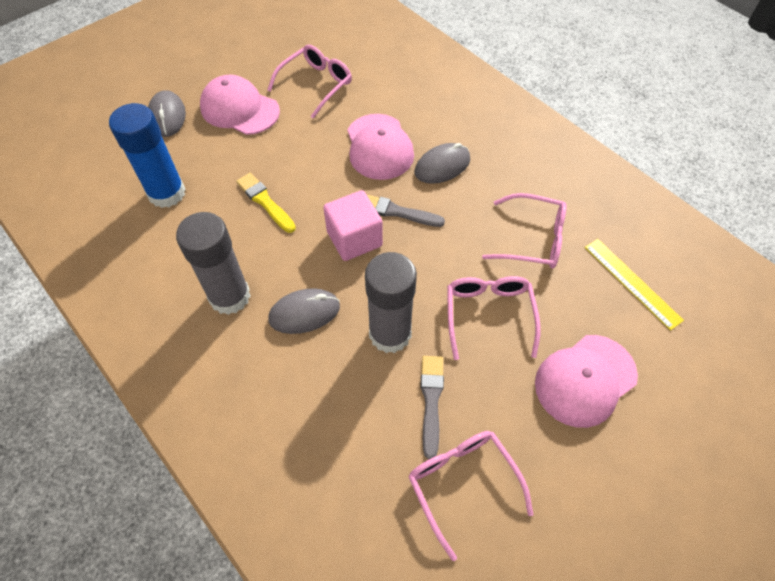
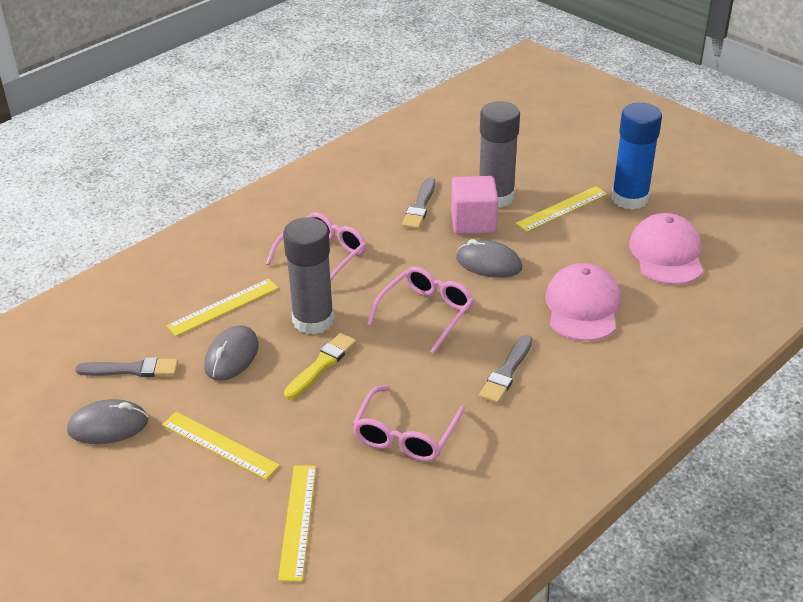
grey brush: [367,195,445,227] [420,356,444,459] = 2 -> [75,357,178,377] [402,177,435,229] [479,335,532,404] = 3
pink cap: [200,75,280,135] [347,114,414,180] [535,335,638,428] = 3 -> [545,263,621,341] [629,213,703,285] = 2
pink glasses: [267,45,352,119] [409,431,533,561] [447,276,541,360] [482,193,567,269] = 4 -> [266,212,367,281] [352,385,465,461] [367,267,474,354] = 3
yellow ruler: [585,239,684,331] = 1 -> [162,412,280,479] [166,279,278,336] [278,465,316,582] [516,186,607,232] = 4

